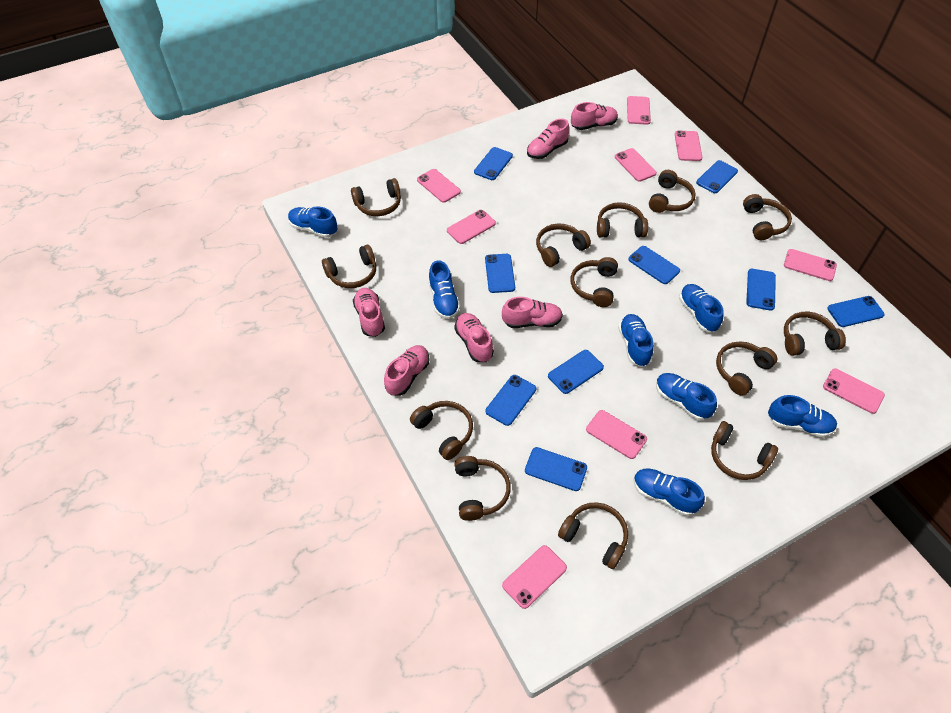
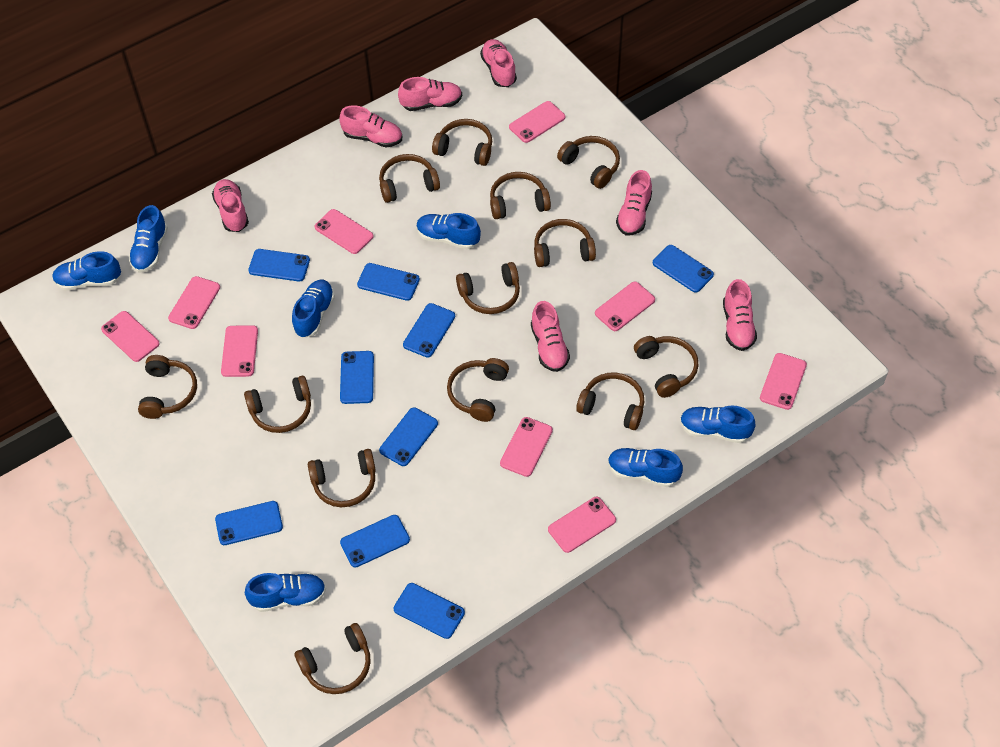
pink shoe: [353,288,385,337] [384,345,429,396] [454,313,494,362] [502,297,563,328] [527,119,570,159] [571,102,618,130] = 6 -> [212,179,249,232] [339,105,402,147] [398,77,462,111] [480,39,517,87] [531,301,570,372] [616,170,652,235] [723,279,757,351] = 7

